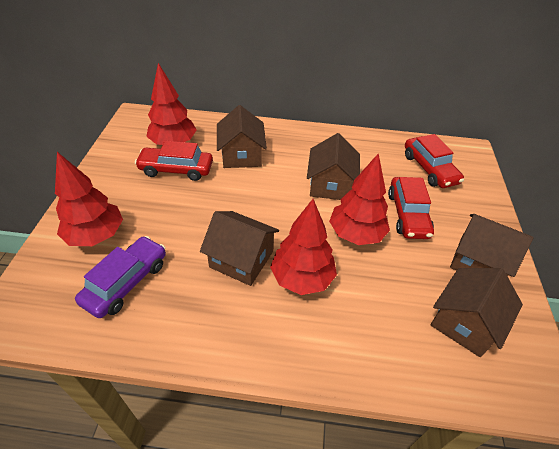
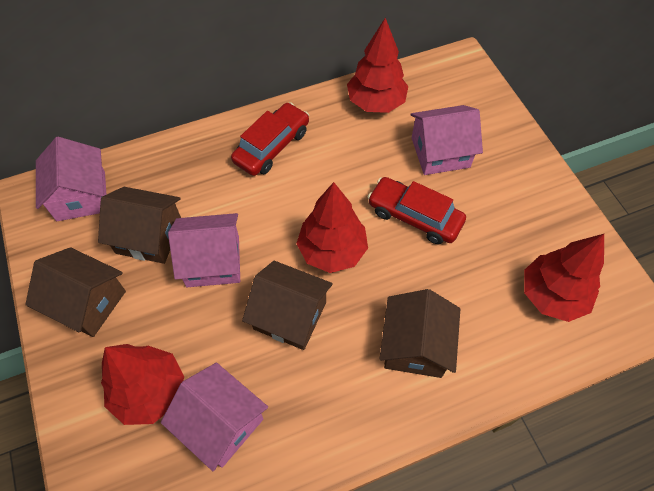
brown house: [200,211,279,286] [217,105,267,168] [307,133,360,200] [430,268,523,357] [450,214,534,277] = 5 -> [25,247,126,337] [98,187,181,264] [242,261,333,350] [379,289,460,378] = 4
pink house: none = 0 -> [36,137,107,221] [161,363,268,471] [168,213,240,287] [411,105,483,175] = 4
purple car: [75,236,166,318] = 1 -> none = 0
red car: [135,141,213,181] [388,177,434,239] [405,134,464,188] = 3 -> [231,102,309,176] [368,177,466,244] = 2

